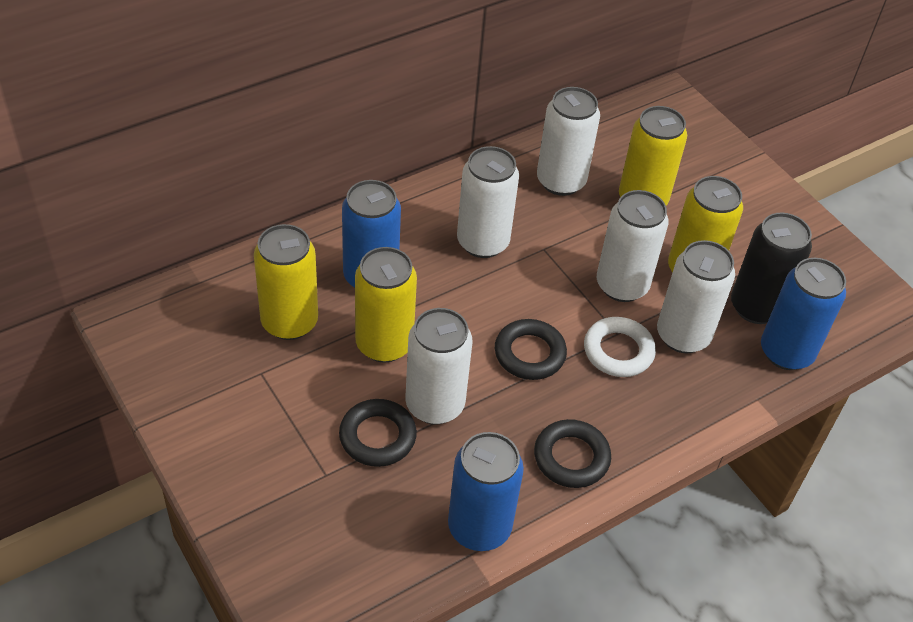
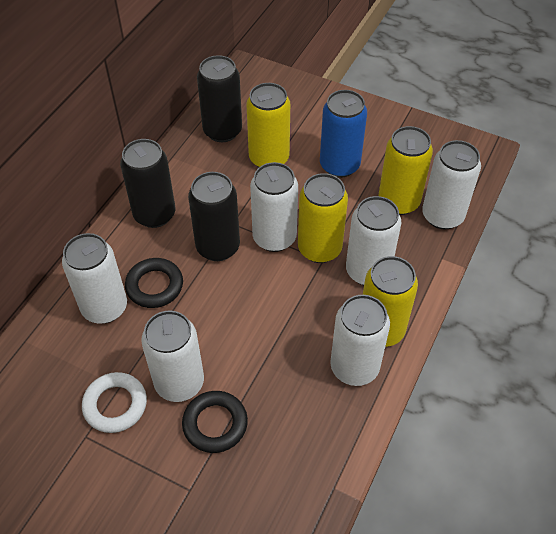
black can: [731,213,812,324] = 1 -> [120,139,175,228] [188,172,240,261] [197,55,242,142] = 3
black ring: [339,399,417,467] [495,319,567,380] [534,419,611,488] = 3 -> [125,258,183,308] [182,391,248,453] = 2
blue can: [342,180,401,288] [448,432,524,551] [761,258,846,370] = 3 -> [320,90,367,178] = 1
white can: [406,308,472,424] [457,146,519,258] [537,87,600,196] [597,190,669,302] [657,240,735,353] = 5 -> [62,233,127,324] [141,311,204,402] [250,162,298,252] [330,295,390,386] [346,196,401,285] [422,140,481,229] = 6

